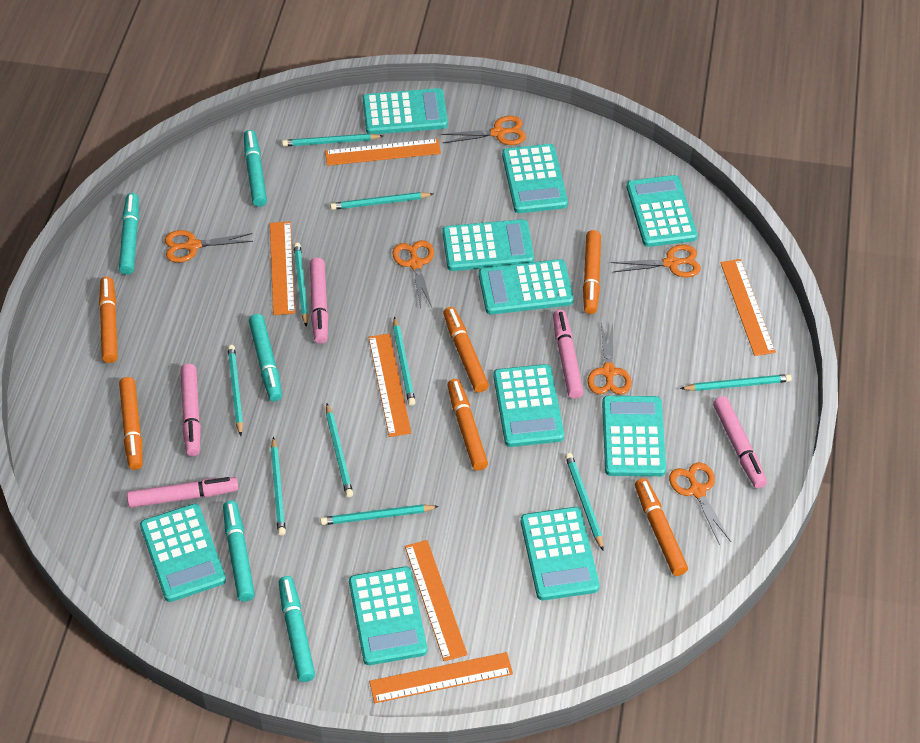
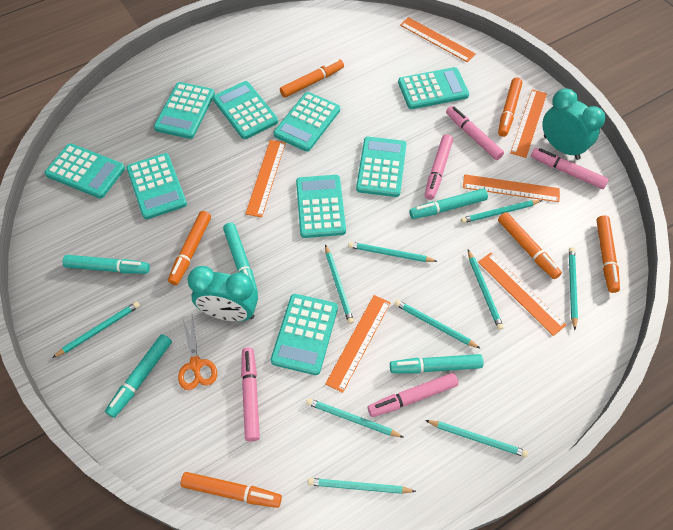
orange scissors: [165,230,253,263] [392,240,434,308] [441,116,526,145] [587,322,632,394] [611,245,701,277] [669,463,731,545] = 6 -> [178,317,217,390] = 1
turquoise calculator: [140,504,226,602] [349,566,427,665] [363,88,448,134] [442,219,534,271] [479,259,574,314] [493,364,564,447] [502,144,568,213] [521,507,599,600] [602,396,666,476] [627,175,697,247] = 10 -> [45,144,125,198] [126,153,187,219] [154,82,215,139] [213,81,278,139] [271,294,338,375] [274,92,340,152] [296,175,346,238] [356,137,406,197] [398,67,469,109] = 9
turquoise clock: none = 0 -> [187,266,258,321] [542,88,605,160] = 2

